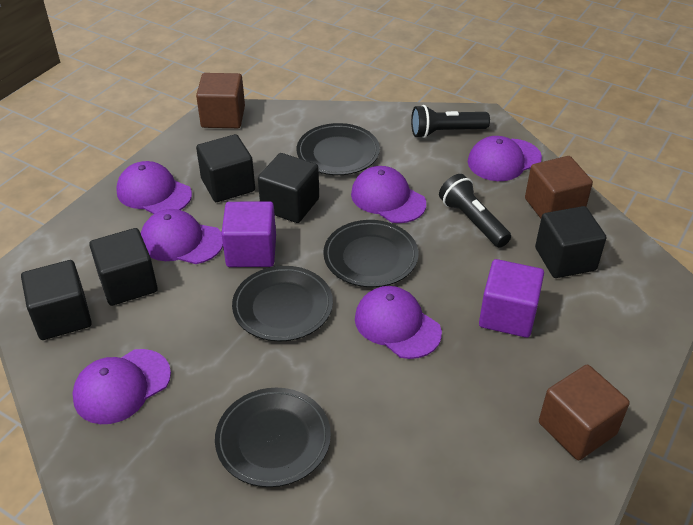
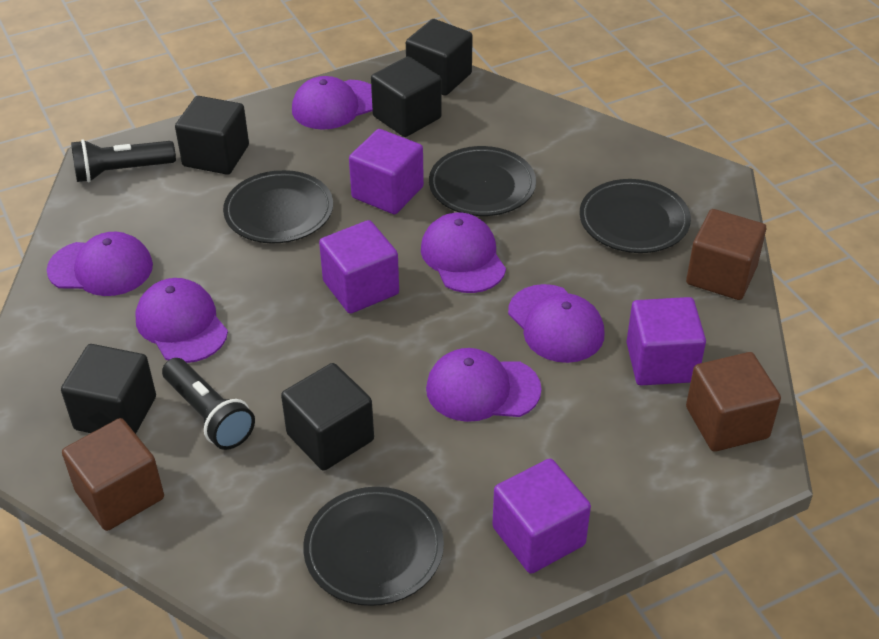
purple cube: [221,201,276,267] [479,259,544,338] = 2 -> [319,220,399,314] [349,129,424,214] [492,459,591,574] [626,297,706,385] = 4

